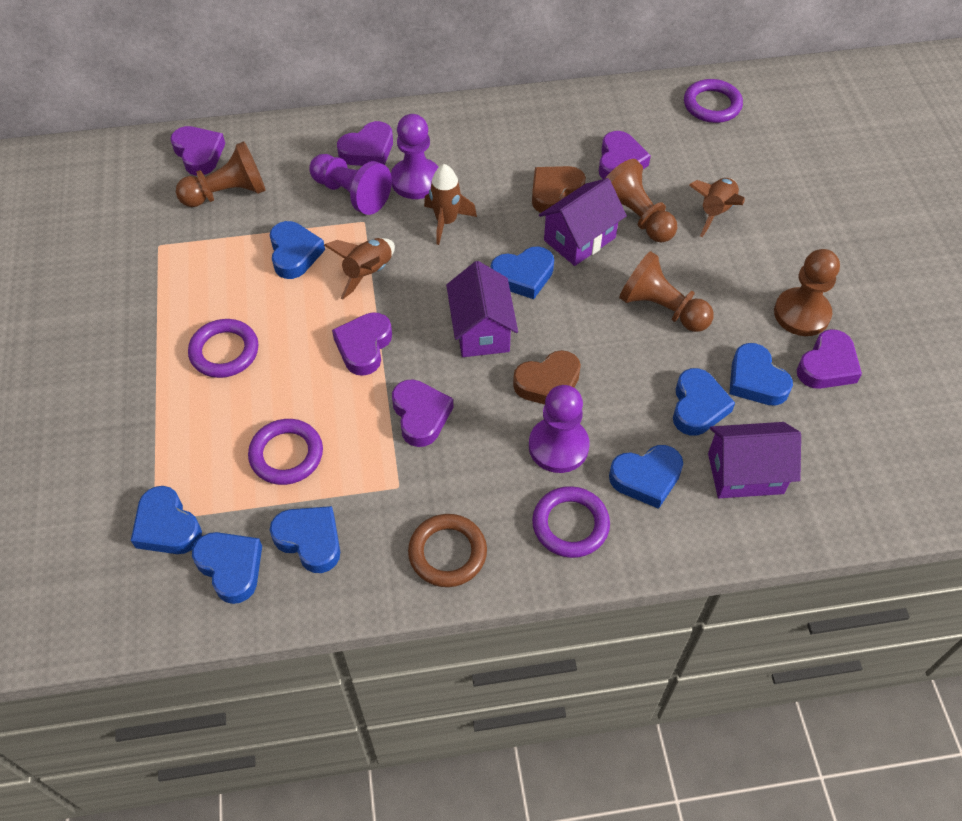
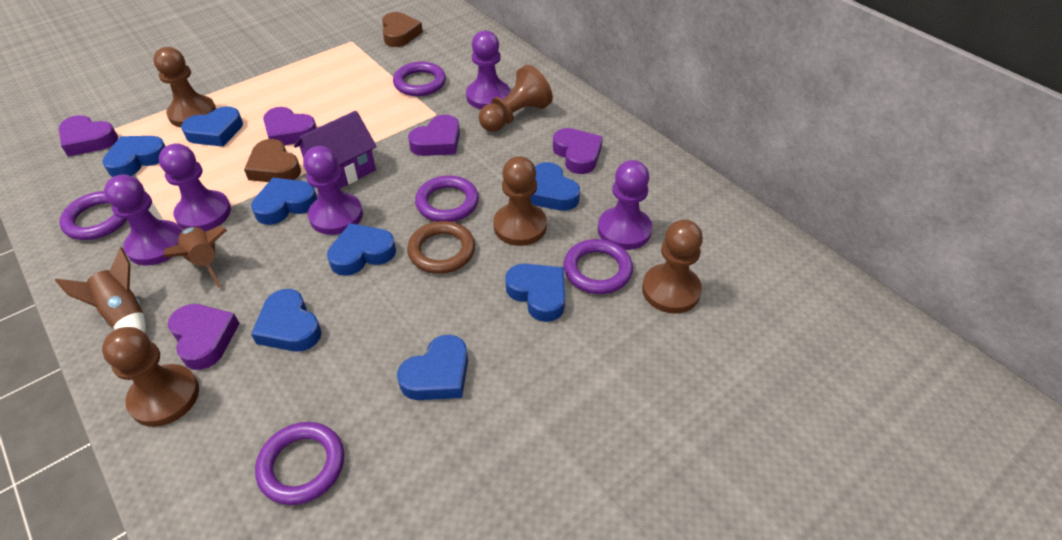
brown pawn: [176,141,266,207] [605,159,677,243] [619,251,714,332] [774,249,840,336] = 4 -> [102,327,199,427] [153,47,216,127] [479,65,553,132] [493,156,547,246] [642,220,703,314] = 5
brown rocket: [324,238,395,300] [424,164,477,245] [689,178,745,237] = 3 -> [55,247,146,333] [164,226,227,288] = 2
purple heart: [170,126,225,176] [332,312,392,376] [337,121,393,166] [392,379,454,447] [599,131,651,179] [797,329,862,389] = 6 -> [59,115,118,157] [168,304,240,370] [263,107,317,145] [408,115,460,156] [553,128,603,174] = 5
purple house: [446,261,518,357] [539,178,627,266] [708,422,801,498] = 3 -> [294,111,377,188] = 1
purple pawn: [309,154,392,215] [391,114,439,199] [529,385,589,473] = 3 -> [104,174,182,265] [159,143,231,231] [303,146,363,235] [466,30,510,109] [598,160,652,250] = 5
purple ring: [188,319,258,378] [248,419,323,485] [532,486,610,558] [684,79,743,123] = 4 -> [59,191,127,240] [255,422,344,505] [393,62,446,96] [415,175,479,222] [564,239,633,294] = 5

